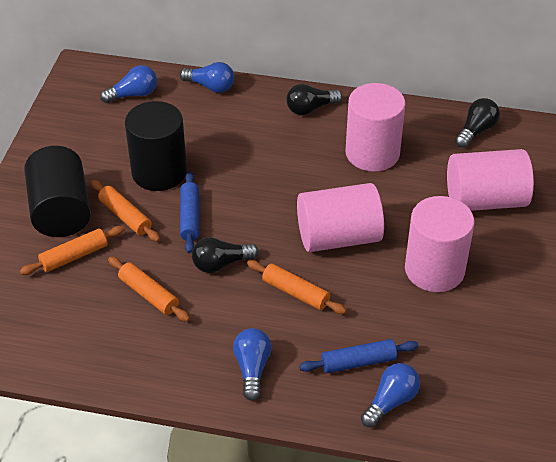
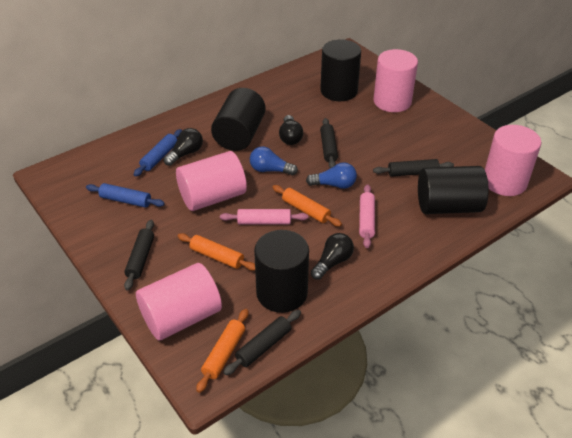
black cylinder: [24,146,91,237] [125,101,187,191] = 2 -> [211,88,266,151] [254,230,309,313] [320,39,361,101] [418,166,489,214] = 4
black rolling pin: none = 0 -> [124,220,154,290] [223,310,301,375] [320,118,338,168] [373,159,454,177] = 4
blue light bulb: [100,65,157,103] [180,62,234,93] [233,328,272,401] [361,363,420,427] = 4 -> [250,147,298,175] [306,162,357,189] = 2
orange rolling pin: [20,226,125,275] [91,180,160,242] [108,257,190,322] [247,260,347,314] = 4 -> [177,233,255,271] [196,309,249,393] [272,185,342,227] = 3
pink rolling pin: none = 0 -> [220,209,308,225] [359,184,375,248] = 2

